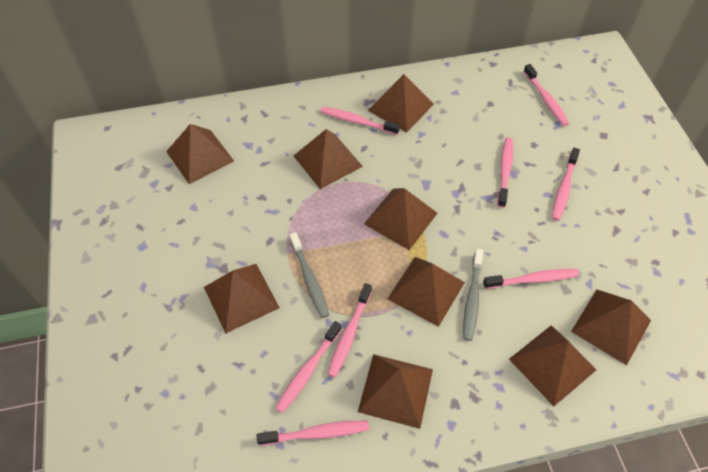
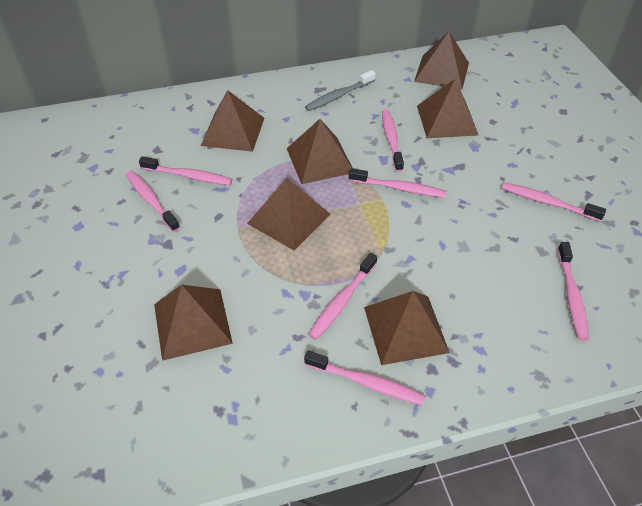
brown pyramid: [166,124,234,184] [204,264,280,333] [294,129,363,189] [358,354,433,429] [364,188,437,250] [368,74,434,133] [388,257,465,327] [509,325,596,406] [571,290,651,365] = 9 -> [154,285,233,361] [201,90,264,152] [247,178,330,251] [287,119,352,184] [364,291,450,365] [414,32,469,90] [417,79,478,138] = 7
grey toothbrush: [290,232,329,318] [463,249,483,341] = 2 -> [305,70,376,111] = 1

